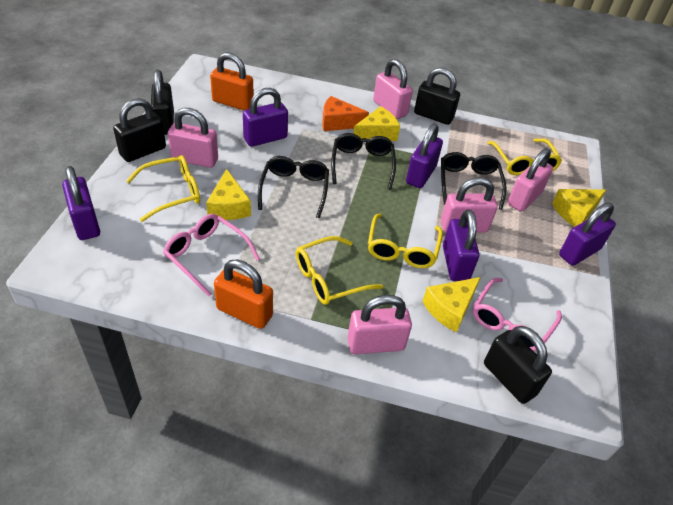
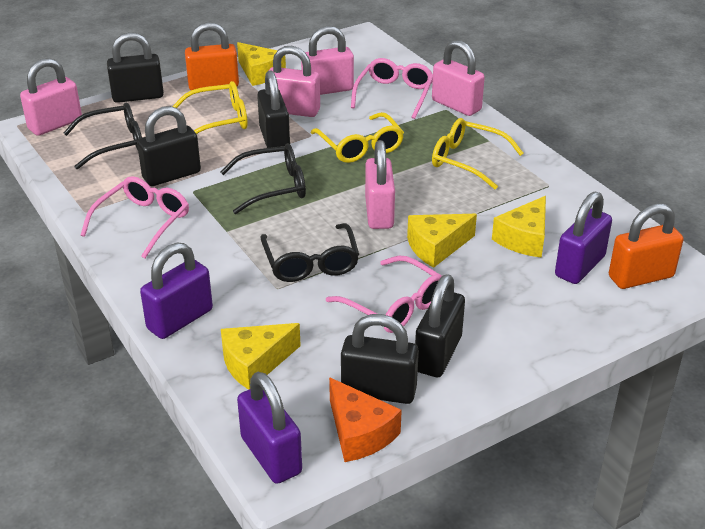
black padlock: [113,98,166,162] [151,70,174,135] [414,67,460,125] [484,326,552,404] = 4 -> [107,32,164,103] [137,106,201,186] [257,70,290,148] [341,314,419,404] [415,274,465,377] = 5
pink glasses: [163,214,260,297] [473,278,562,351] = 2 -> [81,176,189,258] [326,255,442,333] [351,58,433,119] = 3
purple padlock: [62,166,100,240] [243,88,288,147] [406,124,443,188] [443,209,479,281] [559,203,616,266] = 5 -> [140,242,213,339] [237,372,302,484] [555,191,612,284] = 3
yellow glasses: [126,155,200,222] [296,236,383,305] [368,214,443,268] [487,139,562,175] = 4 -> [172,81,248,134] [311,112,404,163] [432,118,523,189] = 3

